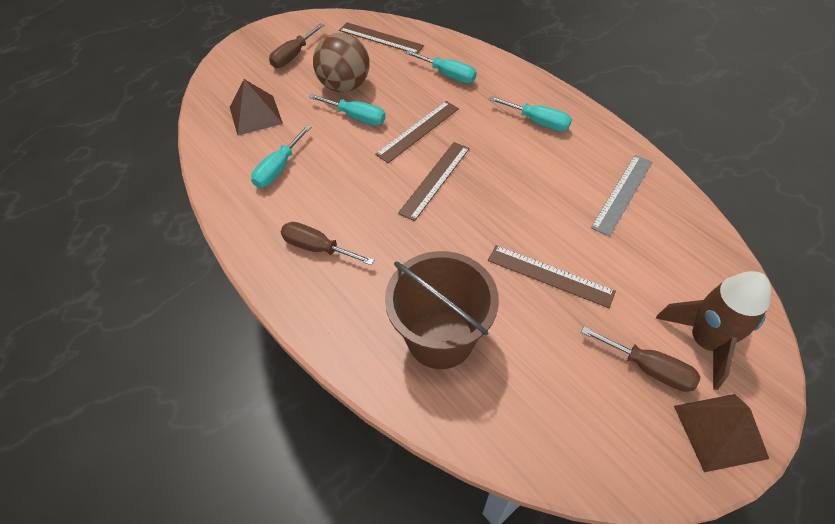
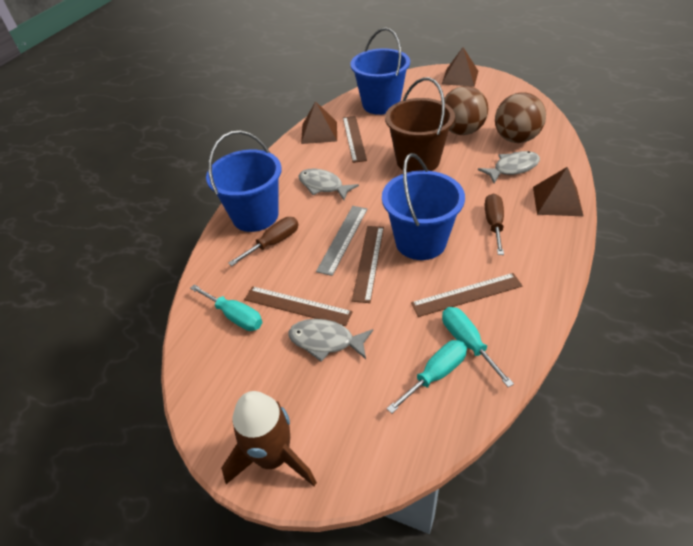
blue bucket: none = 0 -> [206,131,282,232] [350,28,410,115] [382,153,465,260] = 3
brown ball: [313,33,370,92] = 1 -> [444,86,488,135] [495,92,546,143] = 2
brown pyramid: [230,79,283,135] [674,394,769,472] = 2 -> [301,101,337,144] [442,47,478,87] [533,167,584,216] = 3
brown screwdriver: [269,23,324,68] [281,222,374,265] [581,326,700,392] = 3 -> [228,217,298,266] [485,194,504,255] = 2
grey fish: none = 0 -> [288,319,373,362] [299,169,359,200] [478,151,540,183] = 3
turquoise screwdriver: [251,125,311,188] [308,94,386,125] [405,50,477,83] [489,96,572,131] = 4 -> [190,284,263,331] [387,340,467,414] [442,307,514,387] = 3

